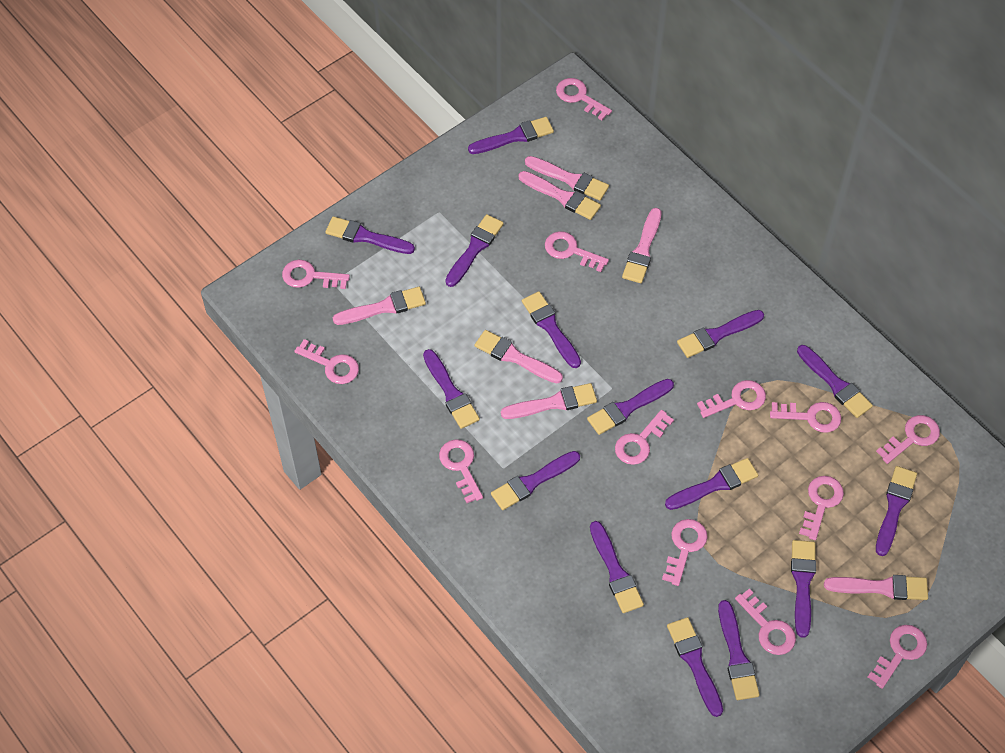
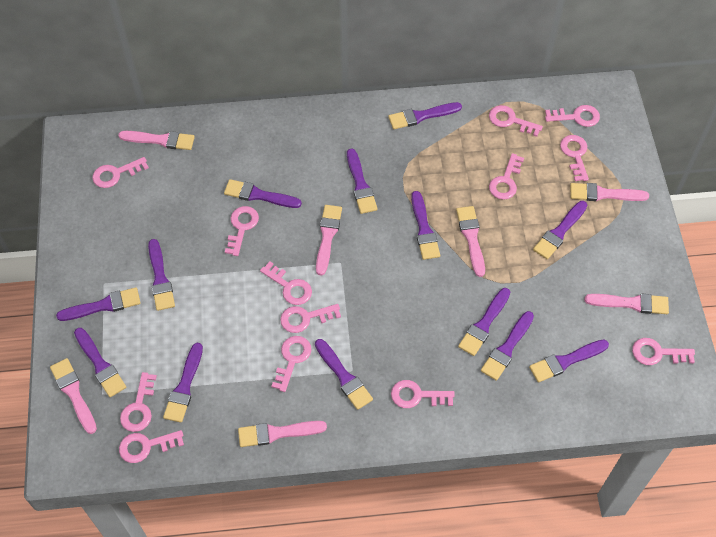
purple brush: [325,216,415,254] [423,349,480,429] [445,214,504,287] [468,117,554,154] [491,451,580,510] [522,291,581,368] [587,379,674,435] [590,521,644,613] [665,458,758,510] [667,617,723,717] [677,310,764,358] [718,600,760,700] [791,540,816,638] [797,345,873,418] [876,466,917,556] = 15 -> [56,287,141,321] [74,328,126,397] [148,239,175,311] [163,343,203,423] [224,179,302,208] [315,339,373,410] [347,148,377,214] [388,102,462,129] [411,191,440,260] [458,288,510,356] [481,311,534,381] [529,340,609,383] [533,201,587,259] = 13

